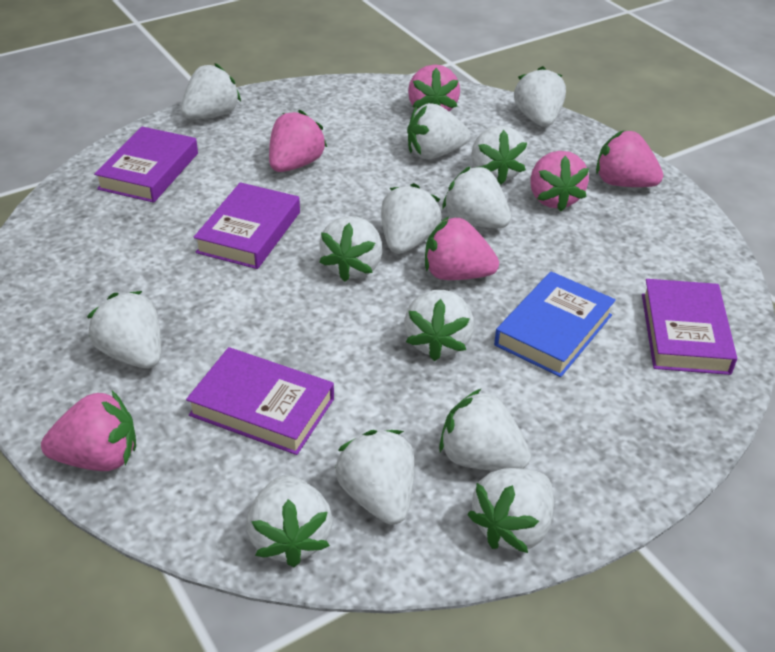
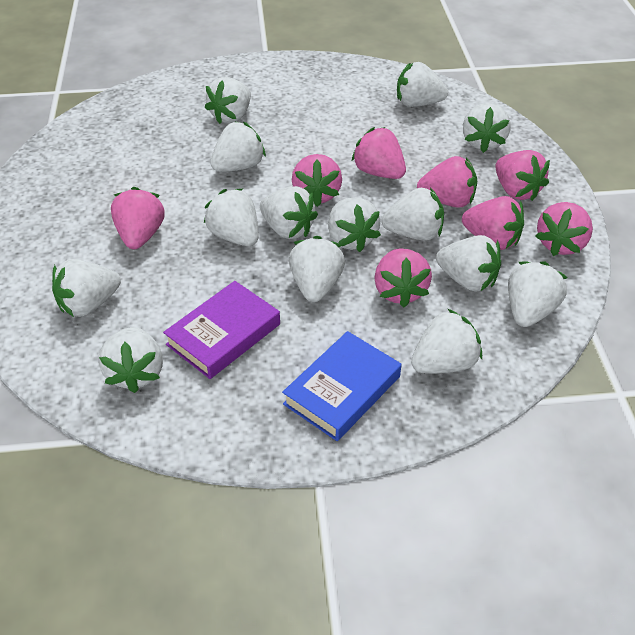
pink strawberry: [41,391,136,471] [269,110,327,172] [408,64,460,112] [425,216,499,280] [530,151,589,212] [596,131,663,187] = 6 -> [111,187,165,249] [292,154,342,207] [351,127,406,179] [374,248,432,307] [417,156,477,208] [462,196,524,250] [495,150,550,201] [535,202,593,256] = 8
purple book: [94,127,198,203] [186,347,334,455] [194,182,300,269] [642,279,737,375] = 4 -> [163,281,280,379] = 1
white strawberry: [87,291,161,369] [181,63,241,119] [246,475,333,567] [319,216,382,282] [335,430,414,525] [381,183,441,254] [404,290,474,361] [407,103,470,159] [439,388,531,471] [442,166,511,228] [467,468,554,553] [471,126,528,185] [514,66,566,127] = 13 -> [52,259,121,317] [99,327,163,393] [204,189,258,246] [205,77,251,124] [210,121,266,172] [260,186,318,239] [289,236,345,302] [328,198,381,252] [382,188,444,241] [397,62,448,107] [411,309,482,374] [436,235,501,292] [463,103,511,153] [508,261,568,327] = 14

